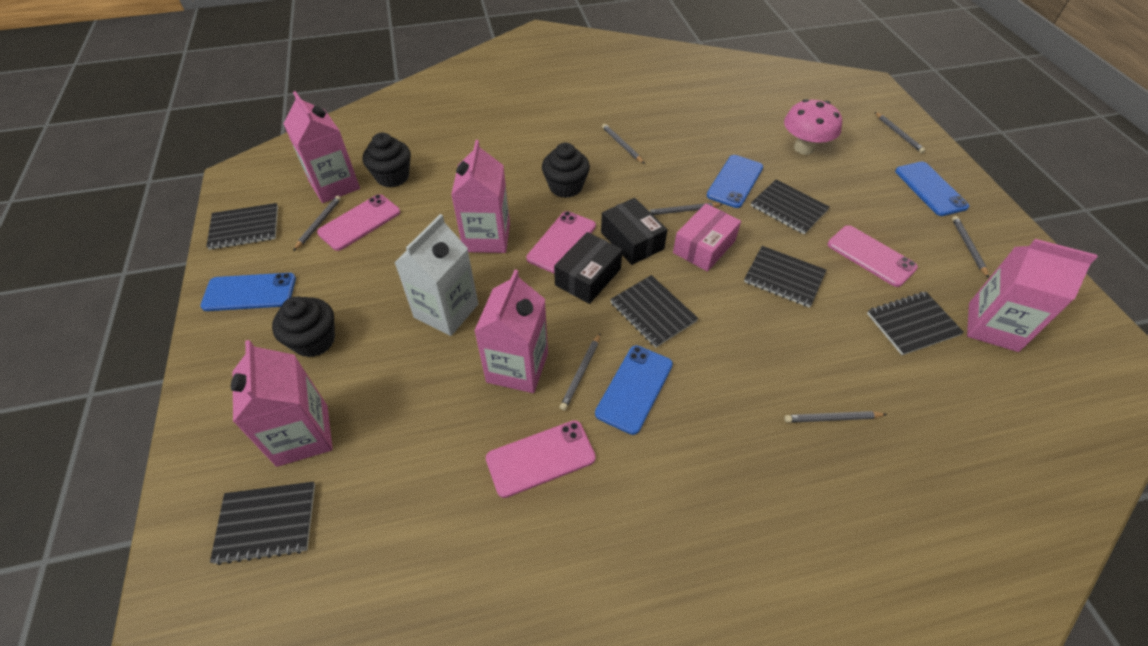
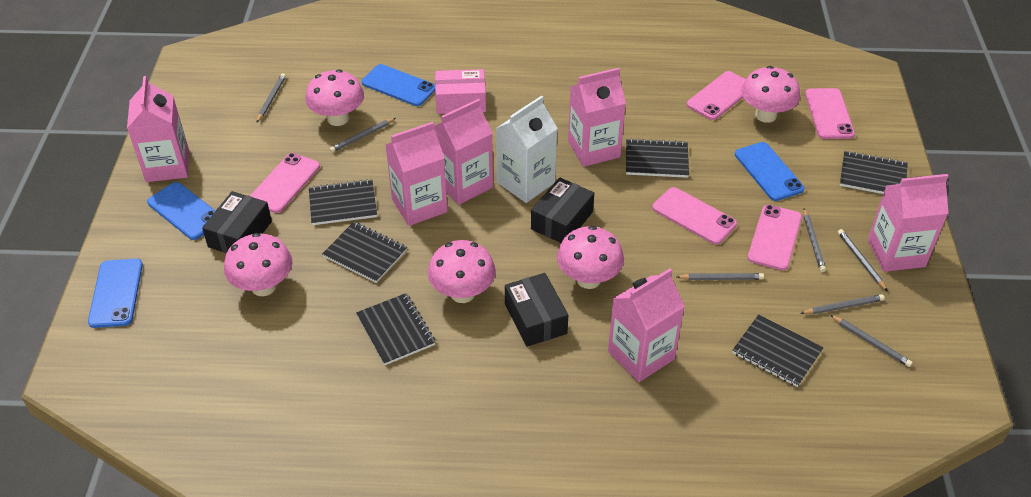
black box: [554,232,623,304] [601,198,668,265] = 2 -> [202,191,272,253] [505,273,568,347] [531,178,594,243] = 3
black cupcake: [272,296,335,357] [363,133,411,188] [542,143,590,198] = 3 -> none = 0
pink carton: [231,340,333,467] [283,91,360,203] [451,140,510,253] [474,270,548,393] [967,239,1097,352] = 5 -> [127,76,189,182] [385,122,447,226] [434,99,493,205] [568,68,626,167] [608,269,685,382] [868,174,949,272] = 6
pink mushroom: [784,99,842,155] = 1 -> [224,233,292,296] [306,69,364,126] [428,240,496,303] [557,226,624,289] [741,66,800,123] = 5
pink phone: [317,194,400,251] [486,420,596,498] [526,211,596,273] [828,225,918,287] = 4 -> [250,153,320,213] [652,187,737,244] [687,71,746,120] [748,205,802,270] [805,88,855,139] = 5

